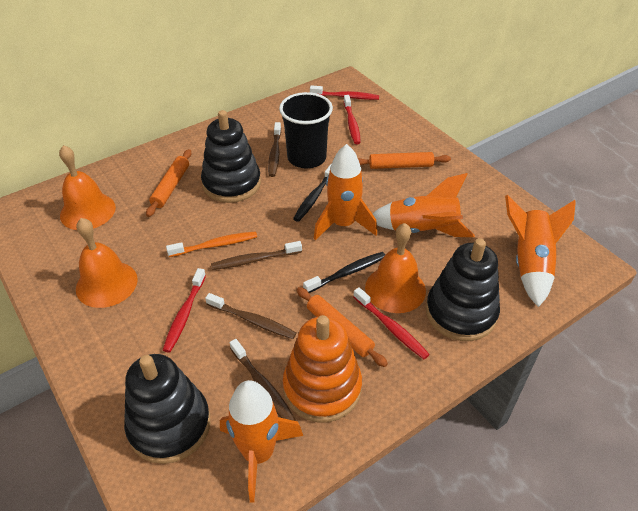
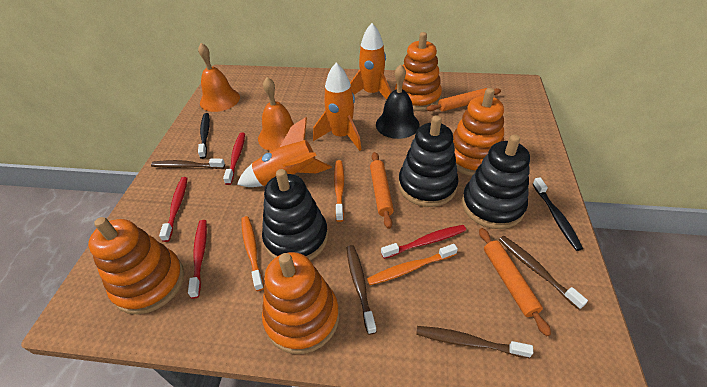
black bell: none = 0 -> [376,64,420,139] = 1
black cup: [279,92,333,168] = 1 -> none = 0
orange bell: [59,145,116,230] [76,218,138,308] [365,223,426,313] = 3 -> [198,43,240,112] [258,77,294,151] = 2
orange rocket: [220,380,303,503] [314,144,377,240] [373,173,475,237] [505,195,576,307] = 4 -> [237,117,332,187] [313,63,362,151] [350,23,392,100] = 3
orange stacking toy: [283,315,362,422] = 1 -> [88,217,184,315] [262,252,339,354] [395,32,442,111] [453,88,504,176] = 4
orange toothbrush: [166,231,257,257] = 1 -> [241,216,264,291] [334,160,344,222] [367,244,458,285] = 3

